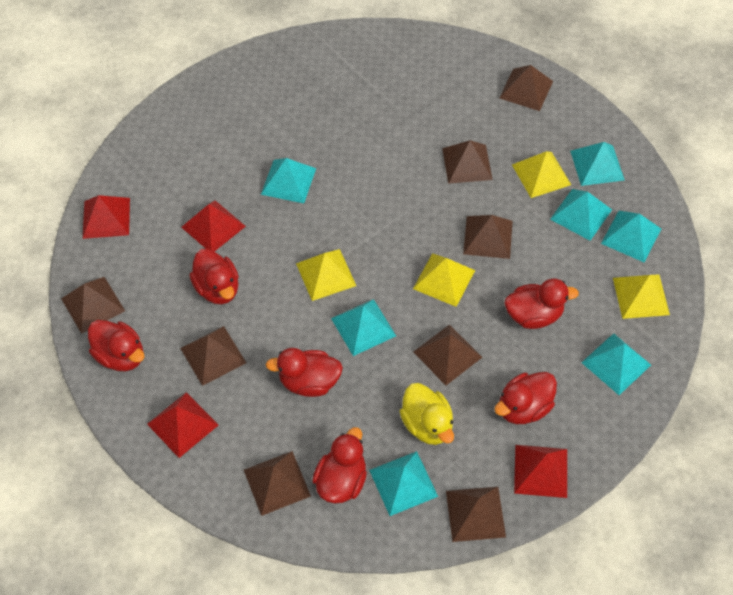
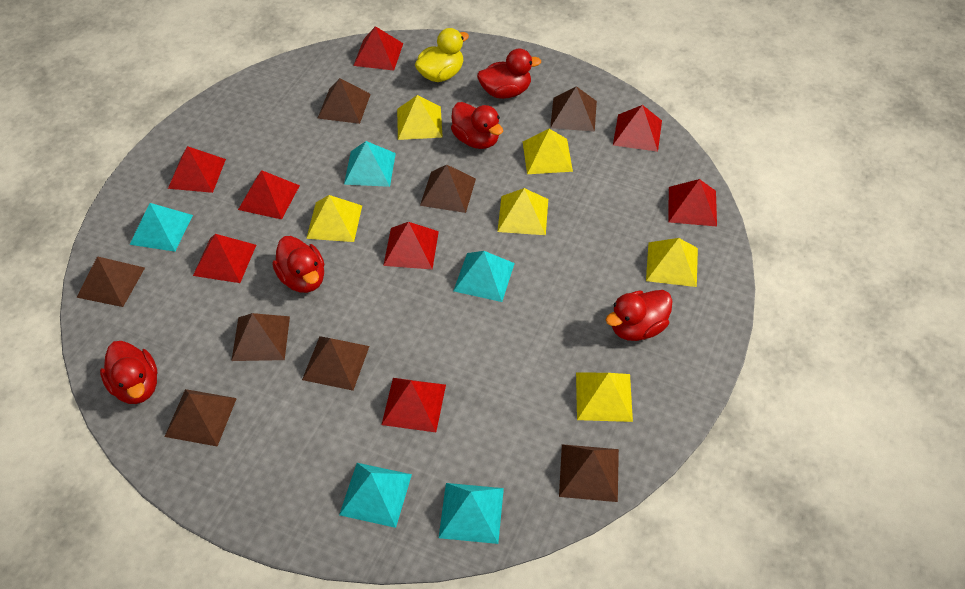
red duck: [88,320,144,371] [189,249,239,304] [266,348,343,397] [312,427,367,504] [494,372,557,424] [505,278,579,329] = 6 -> [100,341,158,404] [272,236,324,293] [451,102,503,149] [477,48,541,99] [606,290,673,341] = 5
red pyramid: [83,195,130,239] [147,392,218,458] [181,200,246,252] [514,445,567,498] = 4 -> [168,146,226,193] [193,234,256,283] [238,170,300,219] [353,26,403,71] [382,378,446,432] [383,222,439,269] [613,105,662,152] [668,179,717,226] = 8
turquoise pyramid: [261,158,316,203] [331,299,396,356] [369,451,438,516] [550,189,612,241] [570,142,625,186] [581,333,651,395] [601,211,661,262] = 7 -> [129,203,193,252] [339,463,412,528] [344,141,396,187] [439,483,504,544] [453,251,515,302] = 5
yellow pyramid: [296,249,356,301] [413,253,475,307] [512,151,571,198] [613,274,670,319] = 4 -> [306,195,362,242] [397,95,443,140] [497,188,548,235] [523,129,573,174] [576,373,633,422] [646,238,698,287] = 6

